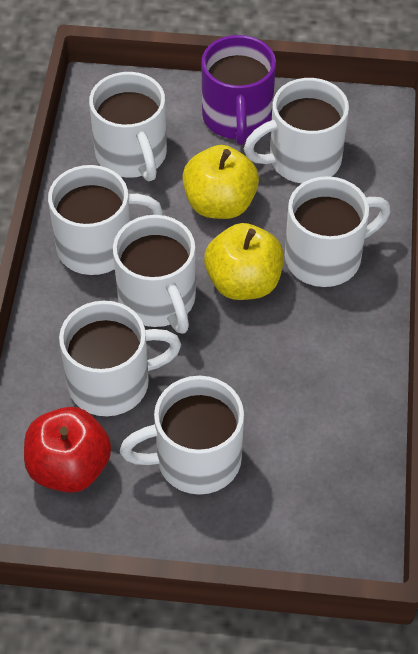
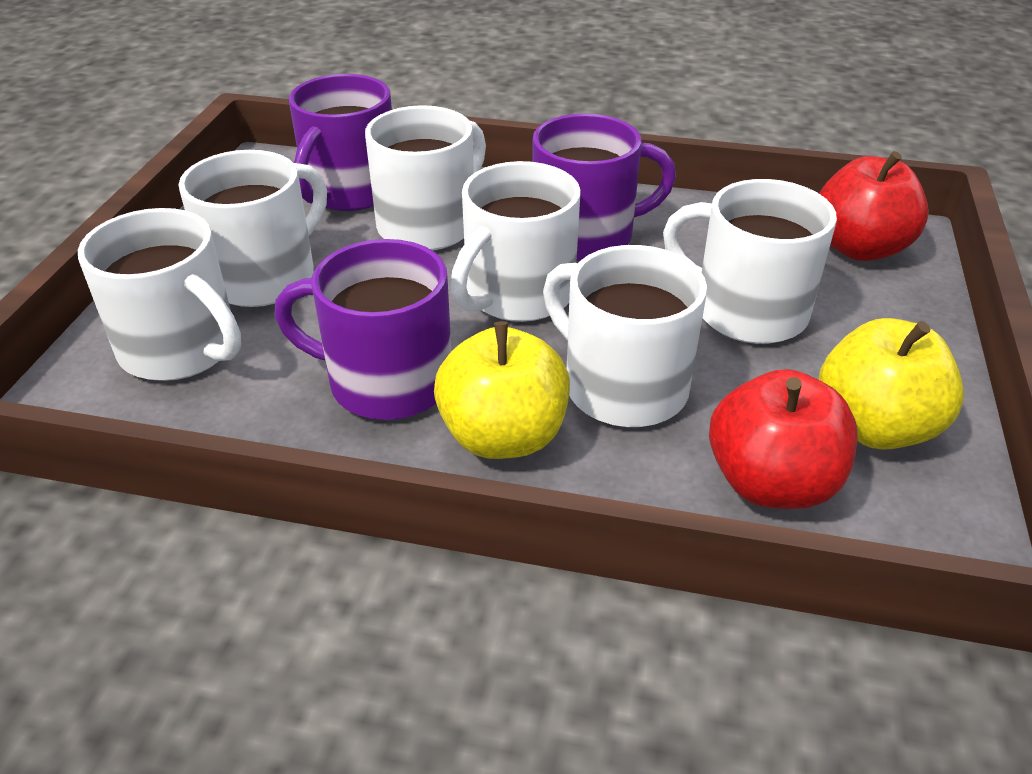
purple mug: [201,35,276,145] = 1 -> [274,239,451,420] [289,74,392,211] [532,113,676,261] = 3
red apple: [24,407,111,493] = 1 -> [709,369,858,509] [819,151,929,261] = 2
white mug: [48,165,163,275] [59,301,181,416] [89,72,167,181] [113,215,196,334] [120,376,244,495] [244,78,349,183] [285,176,391,287] = 7 -> [78,208,241,381] [179,150,327,307] [365,105,486,251] [450,161,581,322] [543,245,707,427] [663,179,837,344] = 6

